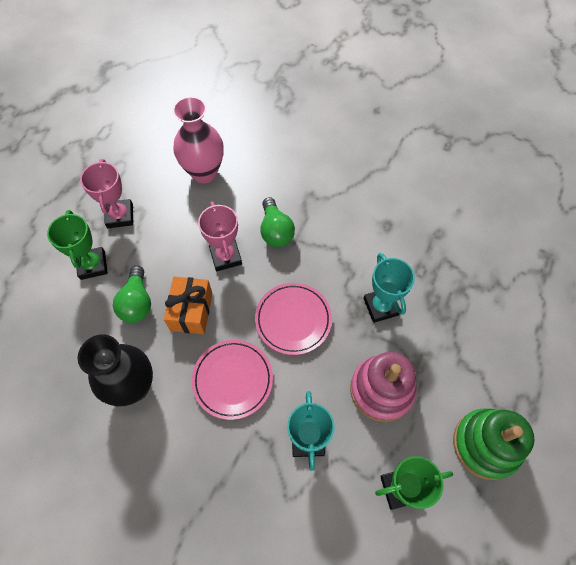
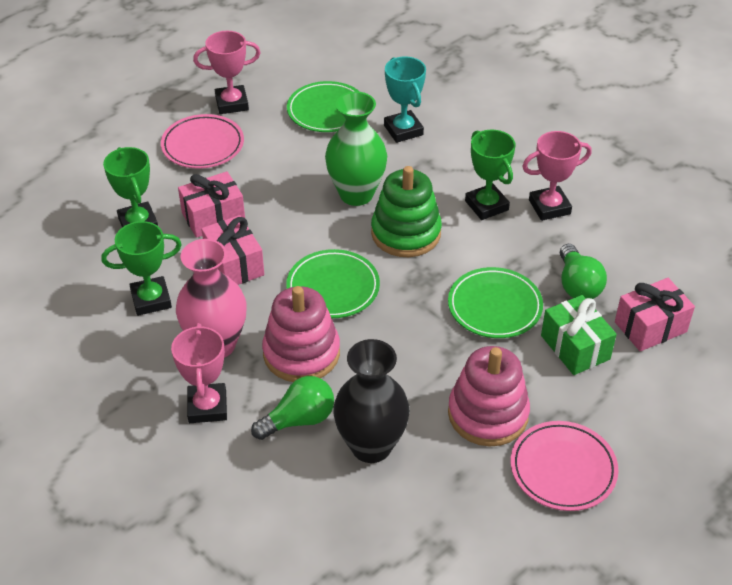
green gift: none = 0 -> [541,295,617,375] = 1
green plate: none = 0 -> [286,249,380,318] [287,81,360,132] [448,267,543,338] = 3
green trophy: [47,210,108,280] [375,456,453,510] = 2 -> [101,221,182,316] [103,147,158,227] [465,130,515,220] = 3
green vase: none = 0 -> [325,91,387,206] = 1
orange gift: [164,276,212,334] = 1 -> none = 0
pink gift: none = 0 -> [178,172,245,238] [201,215,264,285] [615,278,695,351] = 3
pink stacking toy: [350,352,417,422] = 1 -> [262,286,340,382] [448,346,530,446] = 2
pink trophy: [80,159,133,228] [198,201,242,271] = 2 -> [171,323,227,423] [193,31,261,114] [522,131,592,221] = 3
turquoise trophy: [287,391,335,471] [363,253,415,323] = 2 -> [384,56,426,143] = 1

